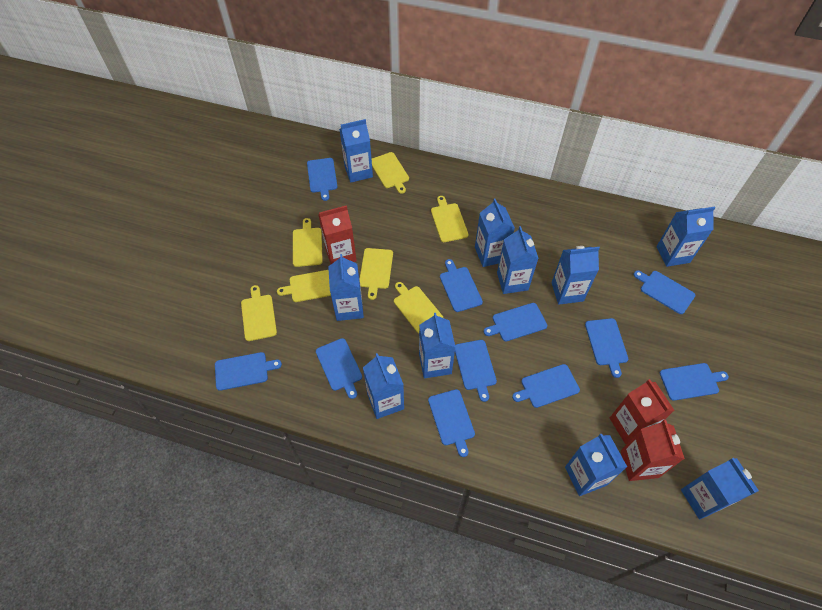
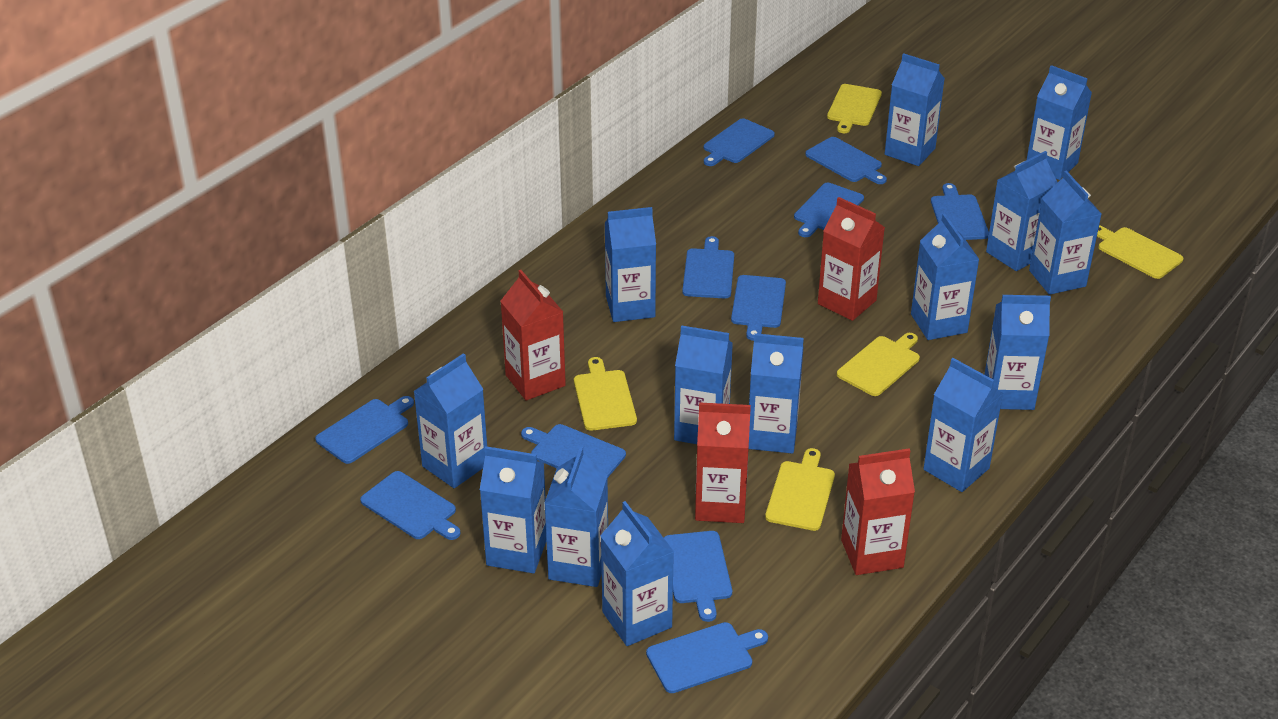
blue carton: [328,254,364,321] [339,119,373,183] [363,353,404,419] [419,313,455,378] [475,199,515,267] [497,226,539,294] [551,246,600,305] [565,434,627,496] [657,207,715,267] [681,458,759,520] = 10 -> [414,353,487,488] [480,446,546,573] [544,447,608,587] [601,501,674,646] [605,207,656,322] [674,325,733,444] [749,333,804,454] [885,53,945,166] [911,213,980,340] [923,358,1003,492] [984,295,1051,410] [986,151,1058,271] [1027,65,1092,180] [1029,171,1102,295] = 14
red carton: [318,205,357,264] [610,379,675,444] [621,420,685,481] = 3 -> [501,270,566,401] [695,402,751,523] [818,197,885,321] [841,448,915,575] = 4
yellow cutting board: [241,285,277,341] [277,270,331,302] [293,218,323,267] [360,248,393,300] [372,152,409,194] [394,282,443,333] [431,196,469,242] = 7 -> [574,357,637,431] [765,448,835,531] [827,84,882,133] [837,333,920,396] [1097,225,1183,279] = 5

